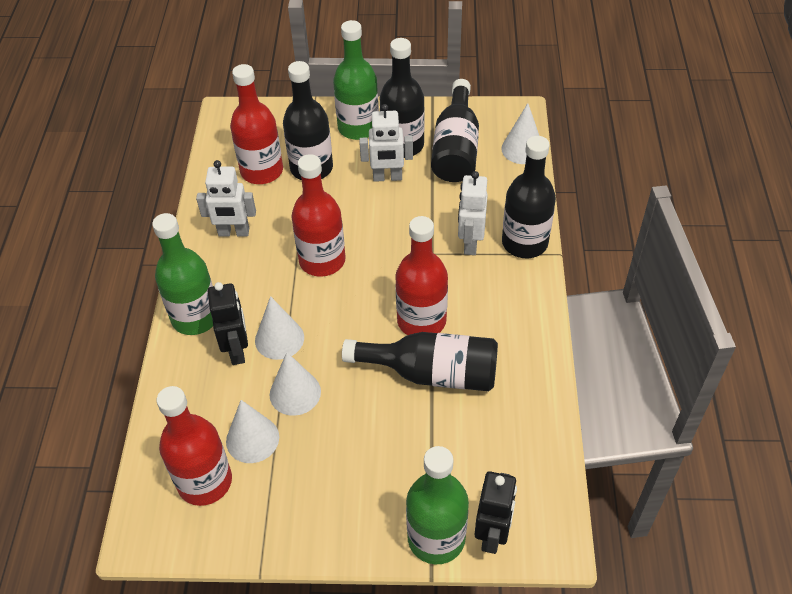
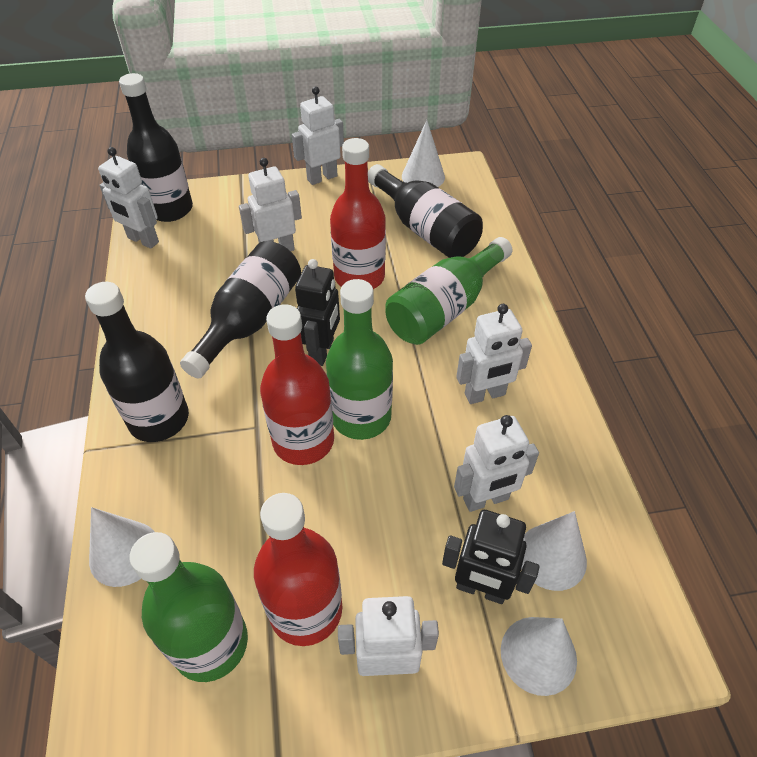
black bottle: [283,61,333,180] [342,332,498,391] [380,38,425,158] [431,79,479,182] [502,136,556,258] = 5 -> [85,282,189,442] [119,73,193,222] [180,241,301,378] [368,164,483,258] = 4
red bottle: [156,386,232,506] [230,64,283,184] [291,154,346,277] [395,216,448,335] = 4 -> [254,493,343,646] [260,304,334,465] [330,138,386,289] = 3
white robot: [196,160,256,237] [359,104,413,182] [458,171,488,255] = 3 -> [98,147,159,249] [239,158,302,251] [292,86,344,185] [338,596,439,676] [454,415,539,512] [456,304,532,404] = 6

